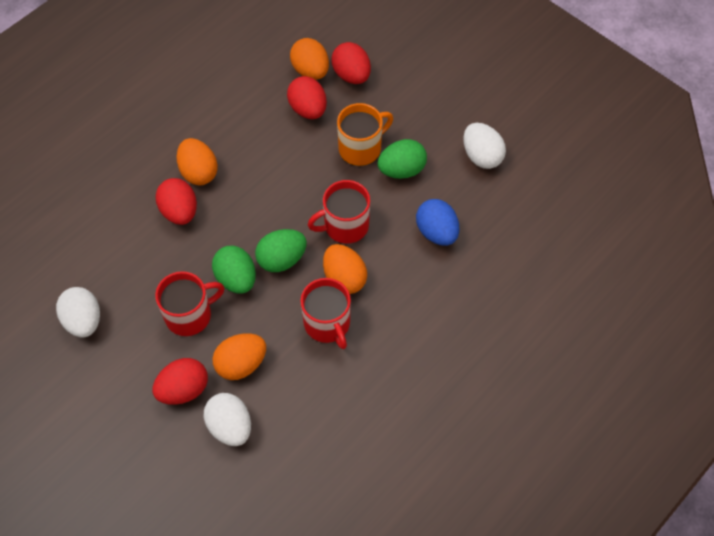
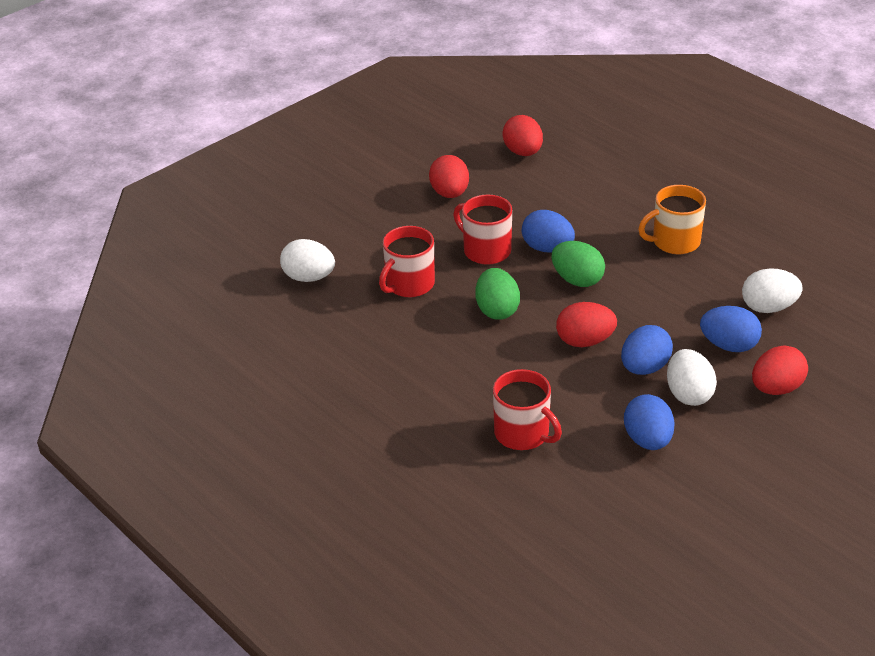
blue egg: [416,199,459,246] = 1 -> [522,210,575,253] [621,325,673,375] [624,394,674,450] [700,306,762,352] = 4
green egg: [212,246,256,294] [255,229,307,272] [377,139,427,179] = 3 -> [476,268,520,320] [551,241,605,287] = 2
orange egg: [177,138,218,185] [212,333,266,380] [290,38,329,80] [323,244,367,294] = 4 -> none = 0

